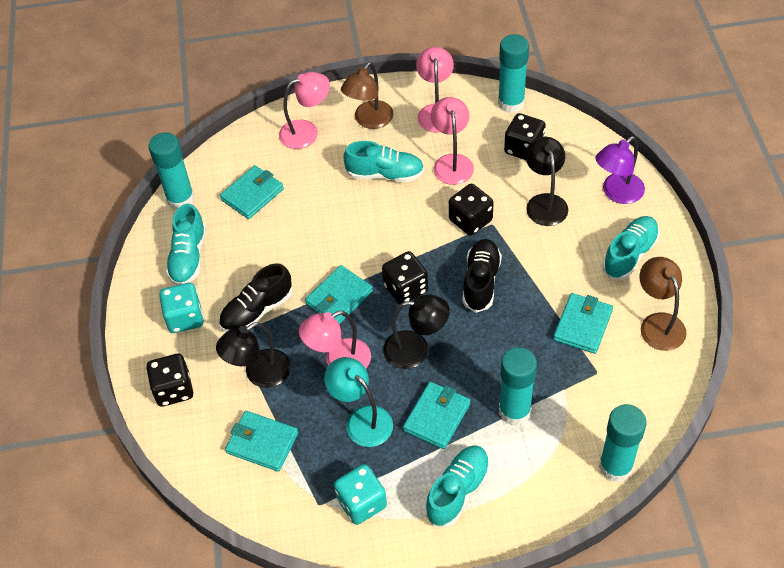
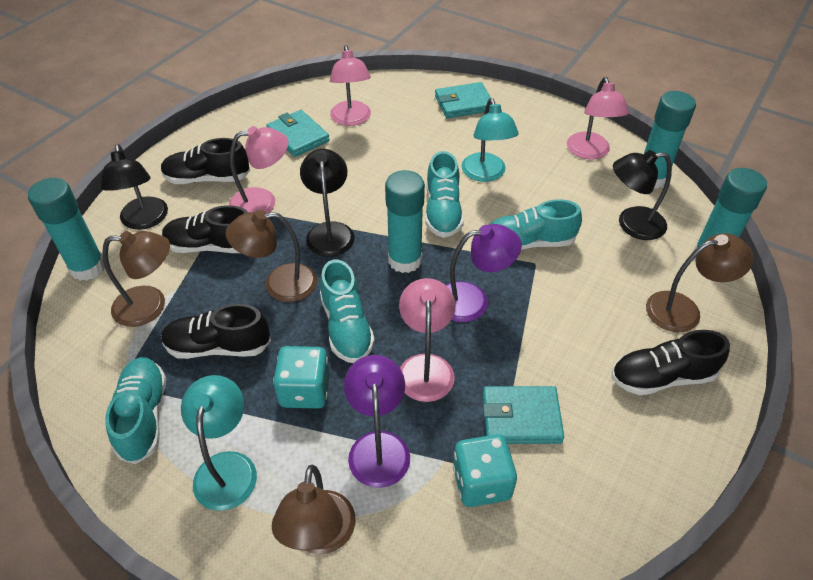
black dice: [146,354,193,407] [382,251,428,304] [449,184,494,236] [504,113,546,160] = 4 -> none = 0
black shoe: [219,263,293,332] [462,239,502,313] = 2 -> [161,138,250,184] [161,304,271,359] [162,205,248,253] [611,330,730,395] = 4
brown lamp: [341,62,394,129] [639,257,687,351] = 2 -> [102,231,170,327] [226,210,317,302] [272,464,355,554] [646,233,754,332] = 4
purple lamp: [596,136,645,204] = 1 -> [344,355,410,488] [446,224,522,322] = 2
turquoise lamp: [324,357,393,447] = 1 -> [181,375,257,511] [461,98,519,182] = 2
turquoise wallet: [220,165,284,219] [225,411,298,472] [305,265,373,324] [403,382,470,449] [553,293,613,354] = 5 -> [266,110,330,157] [435,82,491,119] [483,386,564,444] = 3

